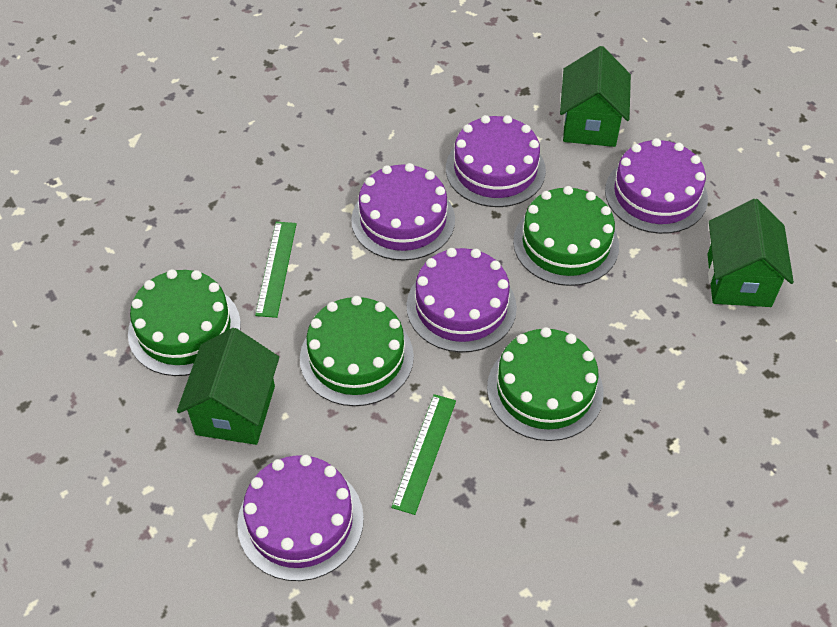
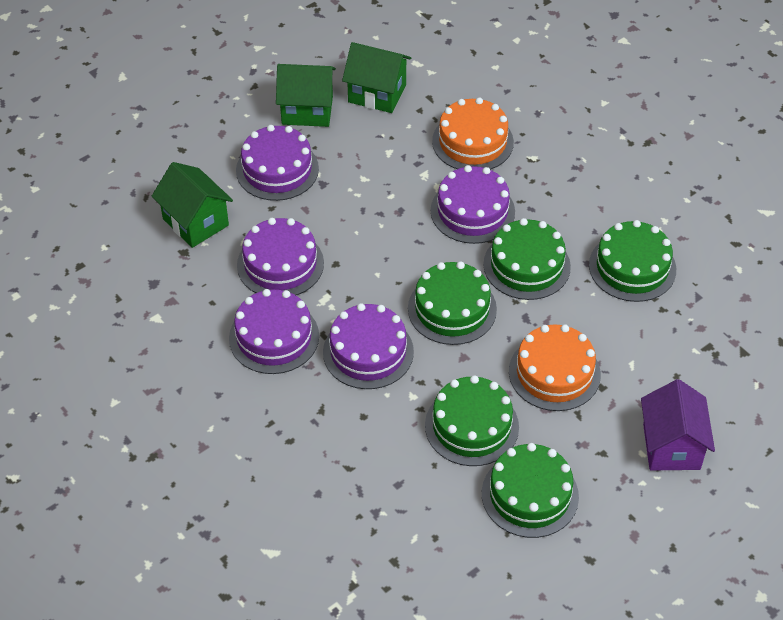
green cake: [128,269,241,376] [300,296,414,406] [487,327,604,441] [513,186,619,286] = 4 -> [408,261,497,345] [425,375,519,466] [482,443,579,538] [483,218,571,300] [589,220,676,302] = 5
green ruler: [255,222,297,318] [391,394,456,515] = 2 -> none = 0
orange cake: none = 0 -> [432,98,514,170] [509,324,601,411] = 2
purple house: none = 0 -> [641,379,715,471] = 1

